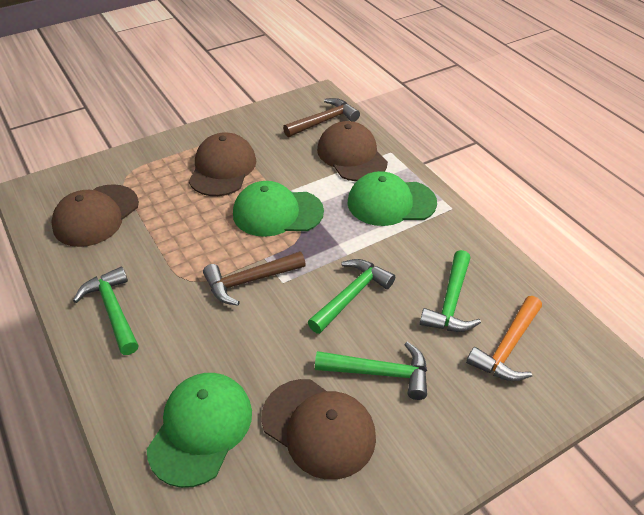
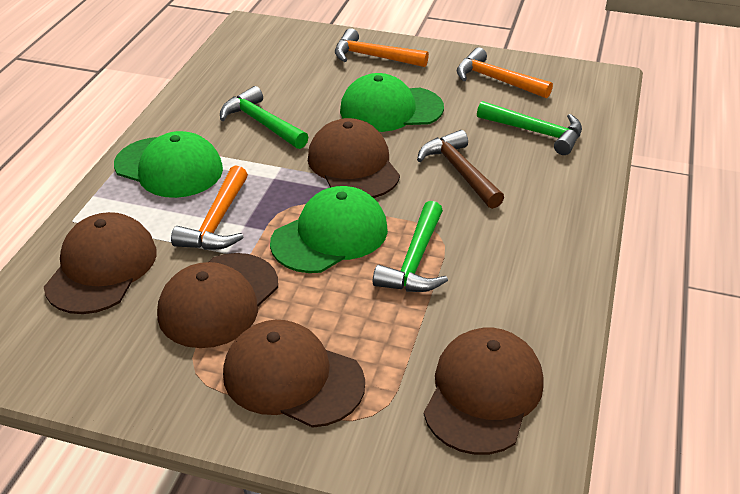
brown cap: [51,184,139,247] [189,132,256,196] [261,379,376,480] [317,121,388,181] = 4 -> [44,212,157,314] [157,253,278,348] [223,320,365,428] [308,118,400,198] [424,328,544,455] = 5
brown hammer: [203,251,306,306] [283,98,360,137] = 2 -> [417,130,504,209] = 1
green hammer: [73,267,139,355] [308,259,395,334] [315,342,427,400] [420,250,481,332] = 4 -> [220,86,308,149] [373,201,448,292] [477,101,582,155] = 3
orange hammer: [466,296,542,381] = 1 -> [171,166,248,250] [335,28,429,67] [456,47,553,98] = 3

